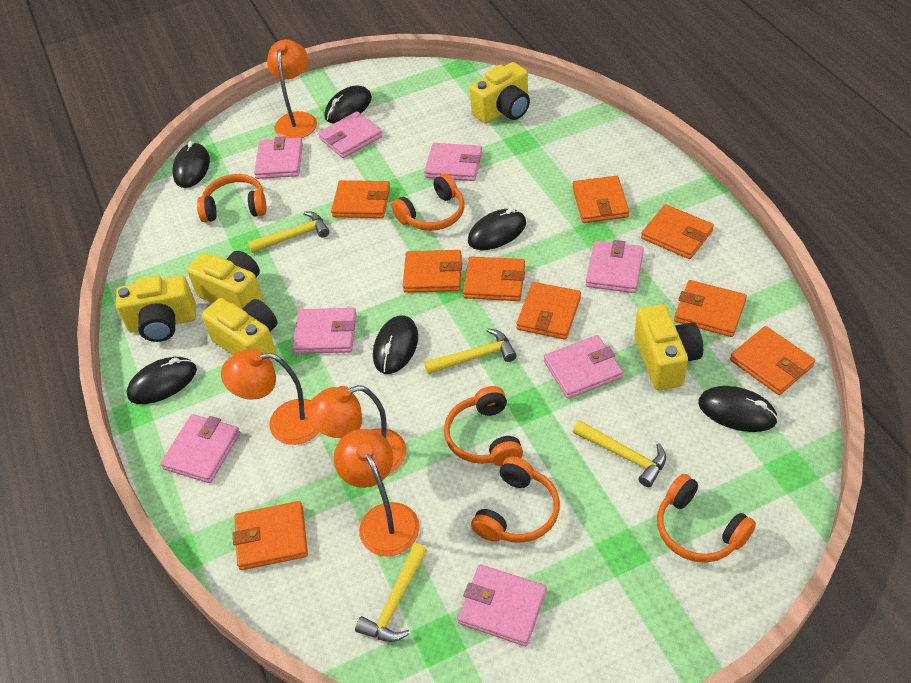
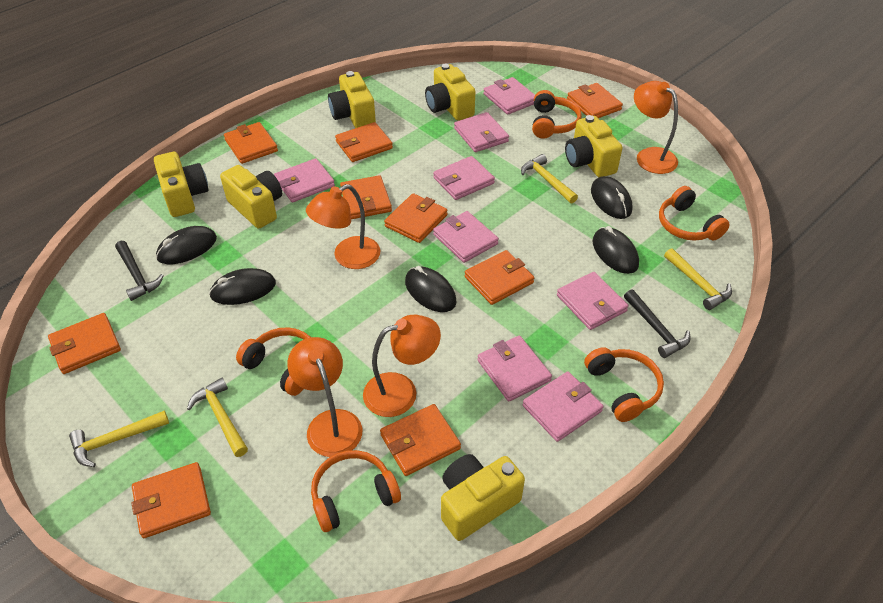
black hammer: none = 0 -> [115,241,164,301] [624,289,690,358] = 2
black mouse: [127,357,197,404] [173,141,210,188] [325,86,372,124] [373,315,418,374] [468,208,526,250] [698,386,778,432] = 6 -> [156,226,217,264] [209,268,276,305] [405,266,457,312] [591,176,633,219] [592,226,639,274] = 5
yellow camera: [116,275,196,342] [187,251,263,309] [202,298,277,360] [470,62,530,124] [634,304,703,390] = 5 -> [154,152,209,217] [220,165,282,228] [328,71,376,128] [425,64,475,121] [441,454,525,541] [565,115,622,177] = 6

